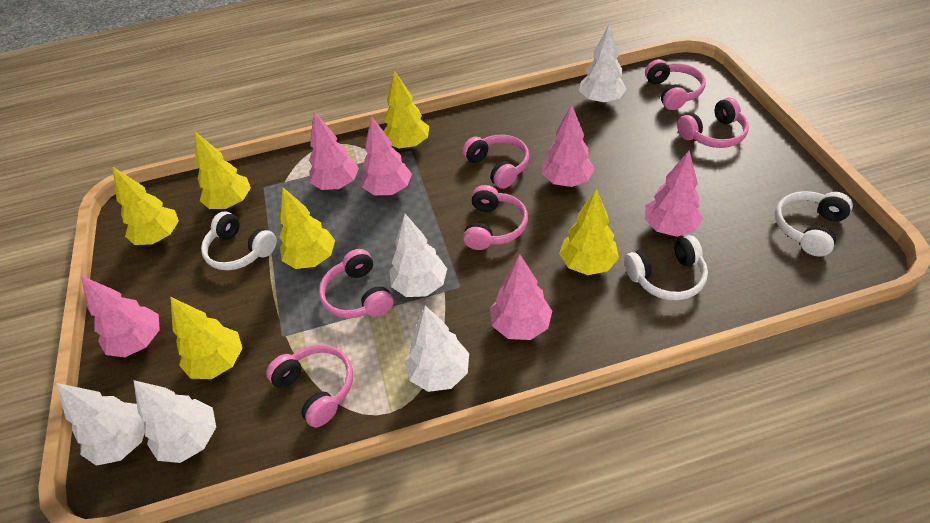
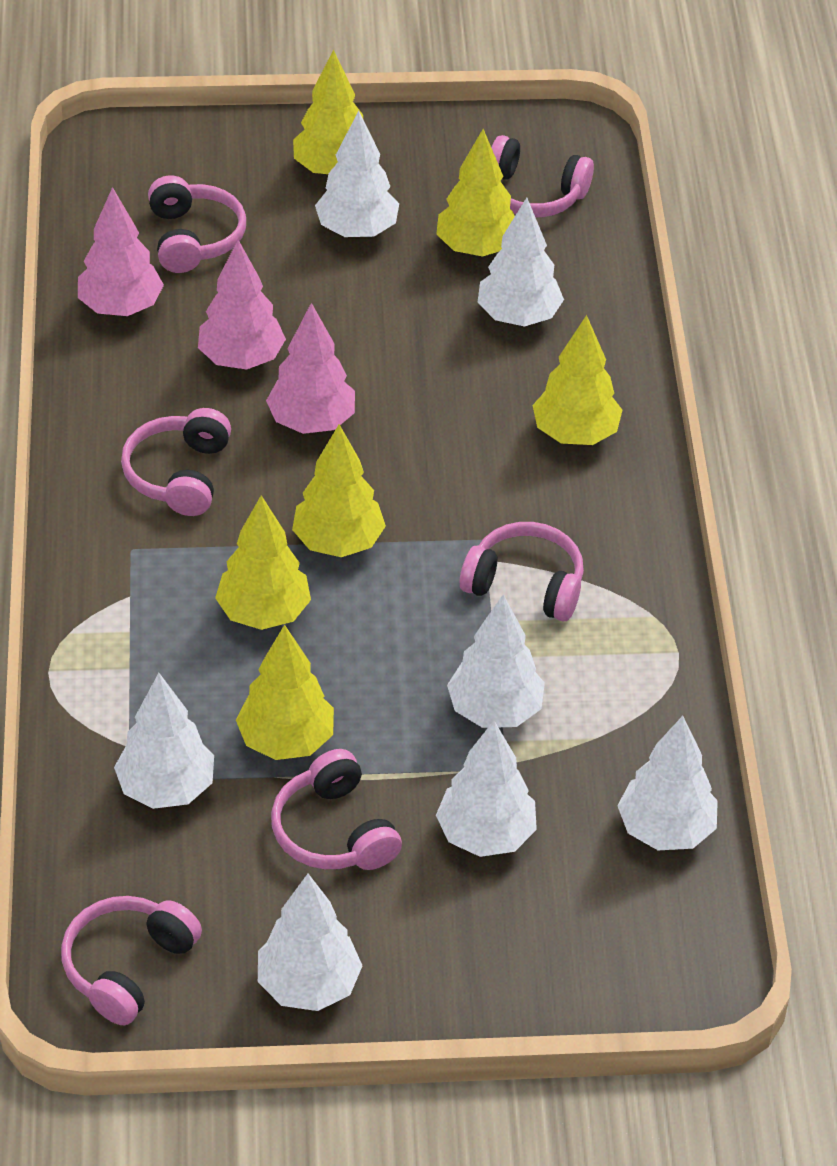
pink tree: [81,276,160,357] [309,111,359,190] [362,116,412,195] [490,254,552,340] [542,104,594,187] [644,151,703,237] = 6 -> [78,187,164,316] [198,240,286,370] [266,303,355,434] = 3
white headphones: [201,211,277,270] [624,235,708,300] [775,191,853,257] = 3 -> none = 0
white tree: [56,383,145,466] [134,380,216,463] [389,214,447,297] [405,306,469,392] [579,24,627,104] = 5 -> [114,673,214,809] [258,874,363,1011] [315,111,399,238] [436,721,537,857] [447,594,545,728] [477,198,564,327] [617,716,718,850] = 7

